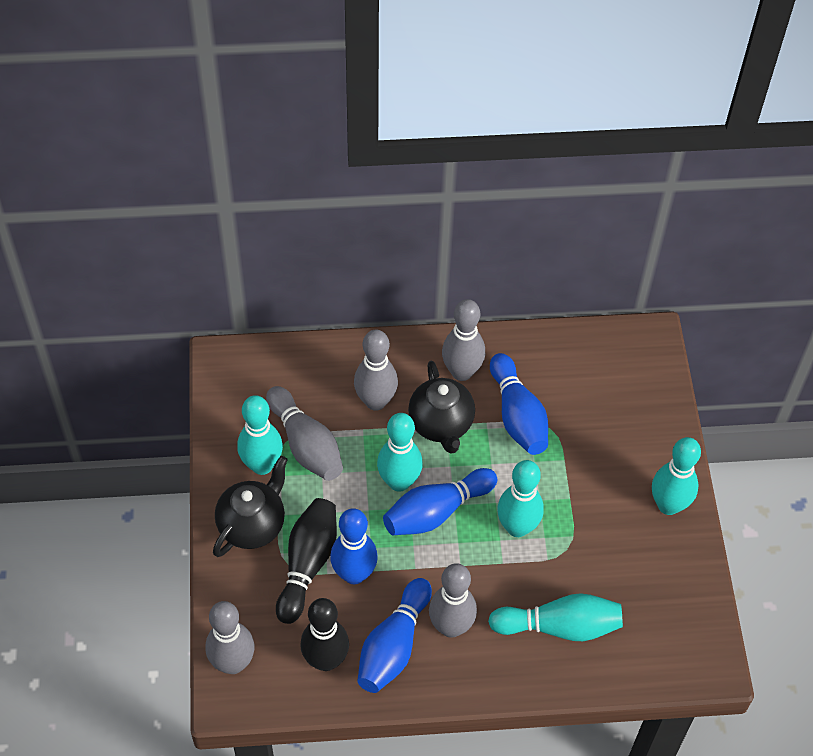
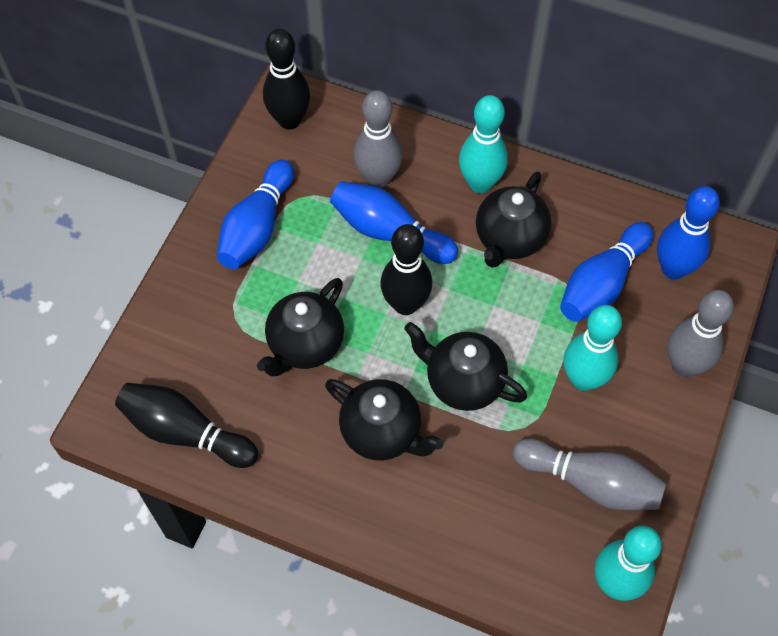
black bowling pin: [276,498,337,624] [300,598,349,671] = 2 -> [115,383,258,468] [263,29,310,130] [381,224,432,315] = 3
black teapot: [213,456,288,557] [408,361,475,454] = 2 -> [257,278,344,377] [325,379,444,461] [404,322,527,411] [476,172,551,268] = 4
grey bowling pin: [206,601,254,674] [266,386,343,481] [354,330,398,411] [429,563,477,638] [442,299,485,381] = 5 -> [354,90,402,188] [513,439,667,510] [667,290,734,377] = 3
turquoise bowling pin: [237,395,283,475] [377,413,423,492] [488,593,623,641] [497,460,544,537] [652,437,701,515] = 5 -> [459,95,508,193] [564,305,622,391] [595,526,662,601] = 3

